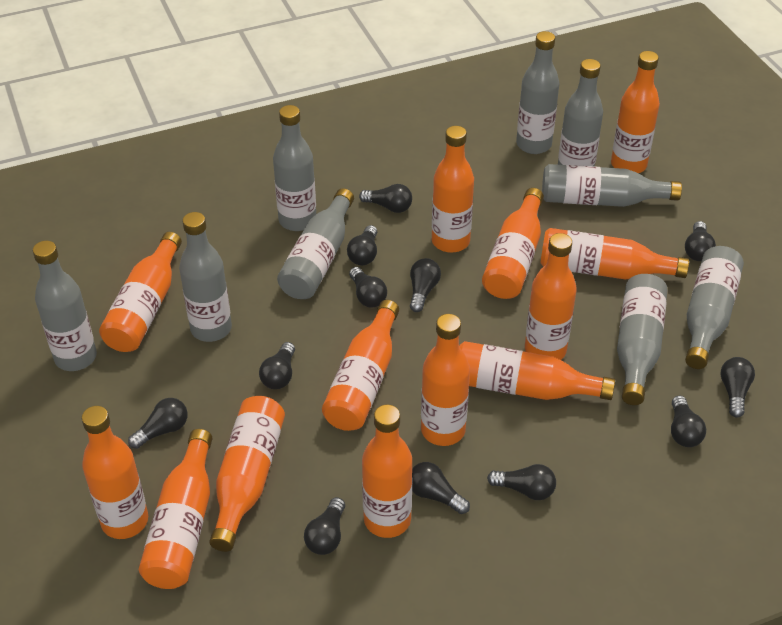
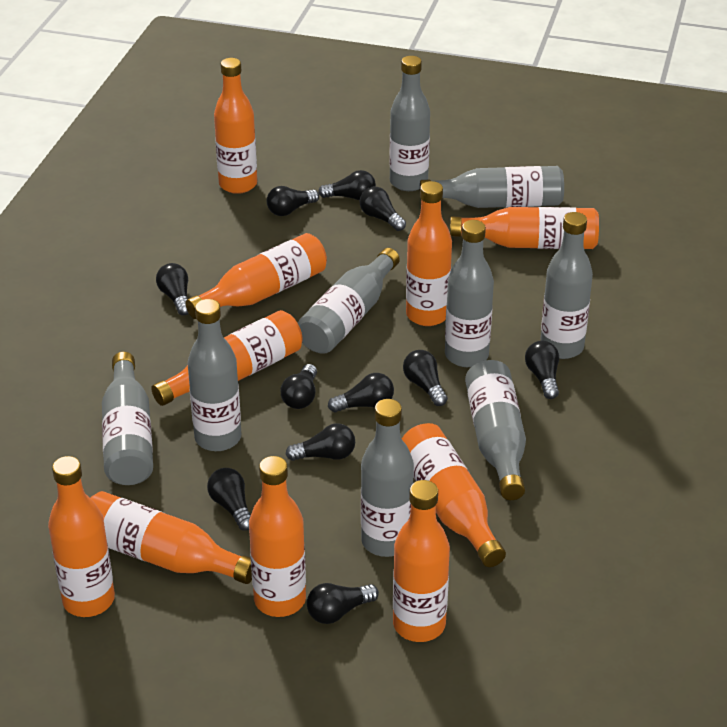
black light bulb: [128,398,188,449] [259,342,295,389] [304,497,345,555] [347,225,377,265] [349,267,387,308] [359,184,412,213] [410,258,441,312] [412,462,470,514] [487,464,556,500] [671,395,706,447] [685,221,716,261] [720,357,755,418] = 12 -> [156,263,189,315] [207,468,251,531] [267,186,319,216] [280,364,317,409] [285,423,355,461] [307,583,379,624] [318,170,376,200] [328,373,394,412] [360,187,406,231] [403,350,448,406] [525,341,559,399] = 11
orange bottle: [82,406,148,539] [99,232,182,352] [139,429,213,589] [209,396,285,552] [322,300,399,431] [362,405,412,538] [421,314,470,446] [432,126,474,253] [459,341,615,400] [482,188,544,299] [525,233,577,360] [540,228,689,280] [611,51,660,173] = 13 -> [48,456,115,617] [91,491,252,584] [151,310,303,406] [186,233,327,319] [214,58,257,194] [249,456,306,617] [393,480,450,642] [402,423,506,567] [406,181,452,326] [450,207,599,249] = 10

